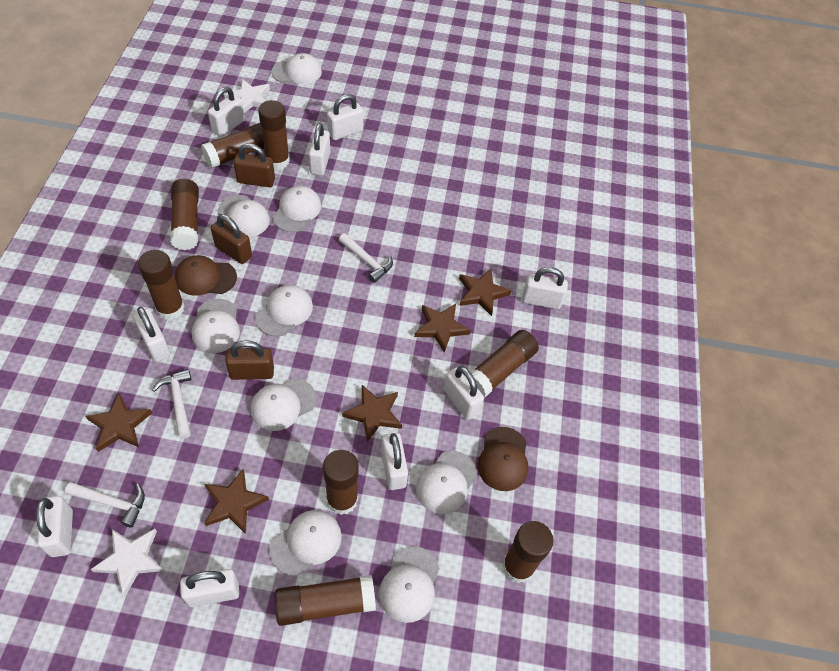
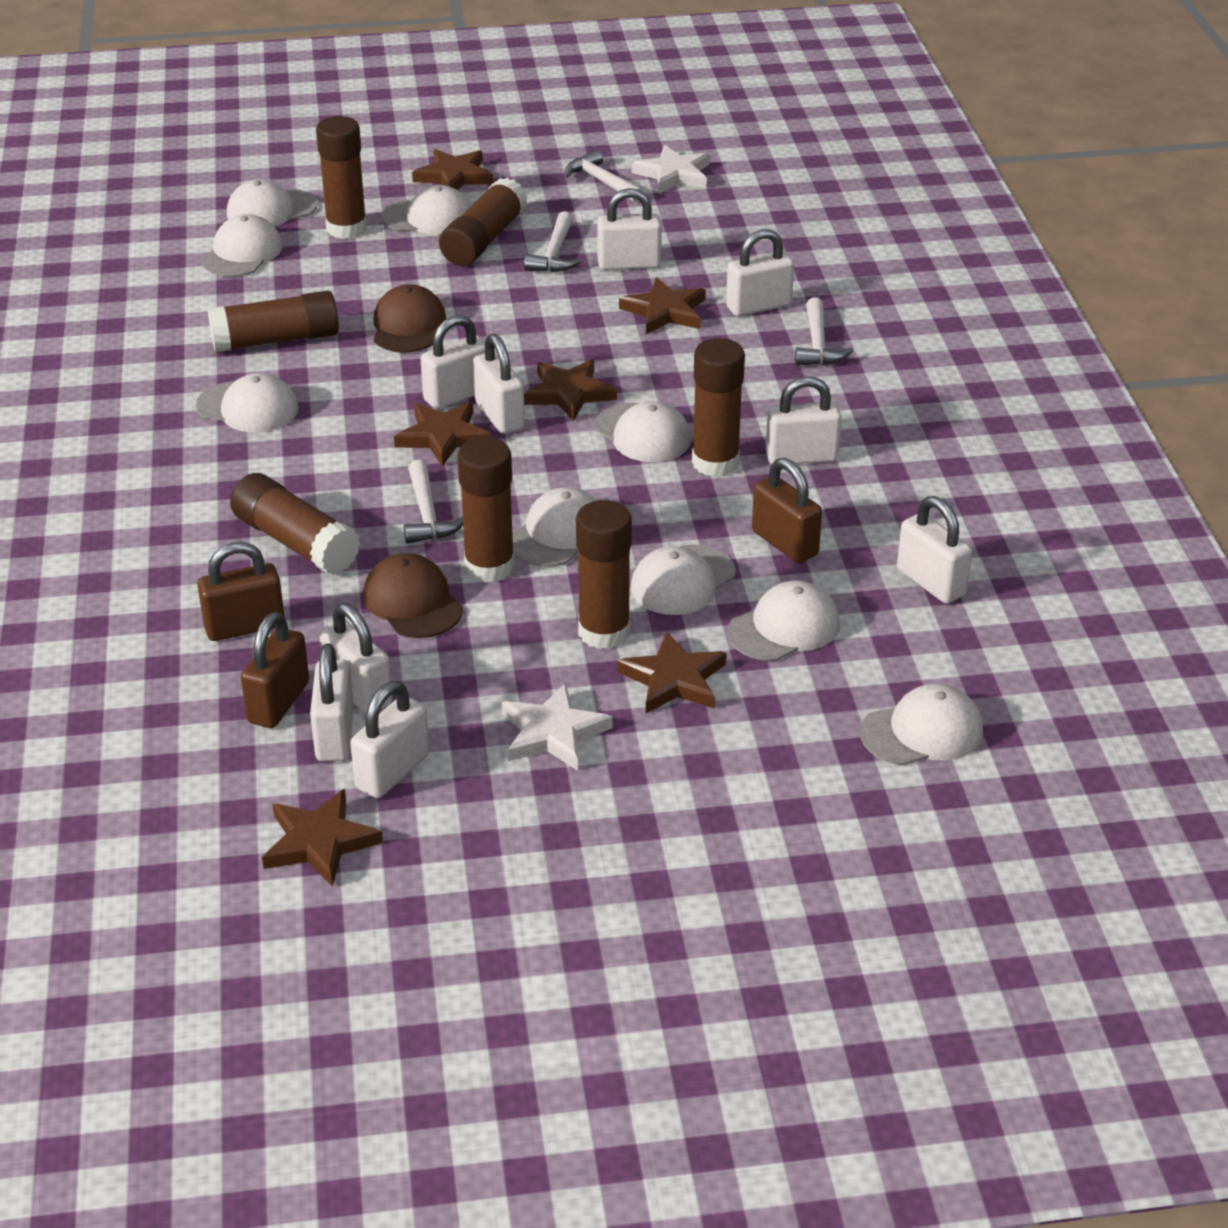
brown glue stick: [138,250,185,320] [170,179,199,250] [201,123,264,168] [258,100,290,170] [275,575,376,626] [323,450,359,515] [471,330,539,397] [502,521,554,583] = 8 -> [208,291,339,352] [230,473,360,575] [316,116,367,239] [439,177,528,266] [457,437,514,582] [576,500,632,649] [692,338,745,477] = 7
brown star: [86,393,152,452] [204,469,269,534] [342,385,402,442] [414,304,471,353] [459,268,511,316] = 5 -> [262,789,383,887] [394,402,491,467] [412,149,493,190] [524,359,617,421] [617,632,727,713] [619,277,705,334] = 6
white hammer: [65,482,145,528] [152,369,191,439] [339,233,393,283] = 3 -> [404,460,463,544] [524,211,581,272] [565,150,645,203] [795,297,853,366] = 4

